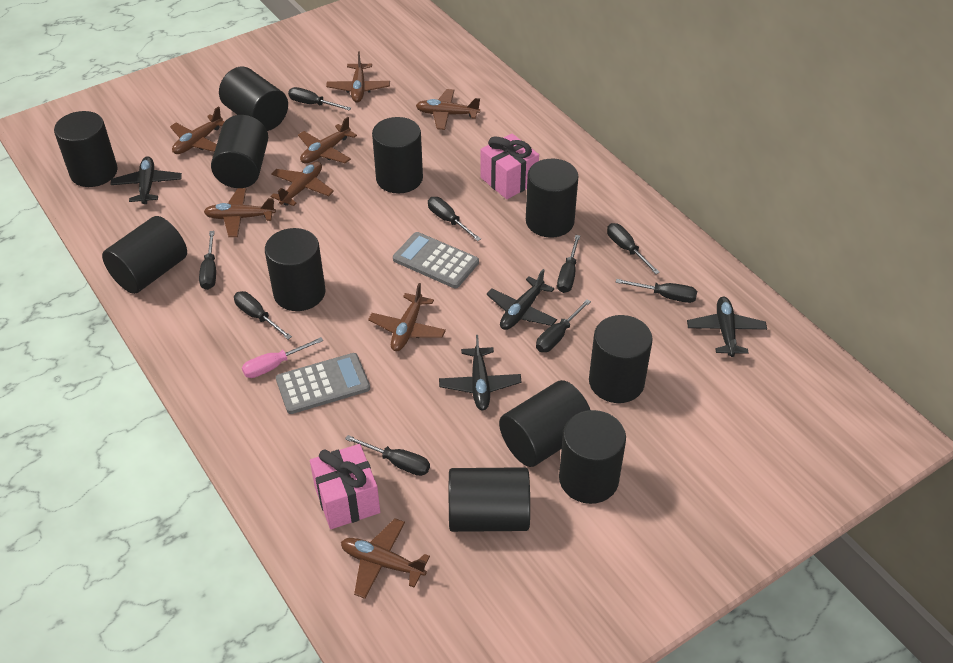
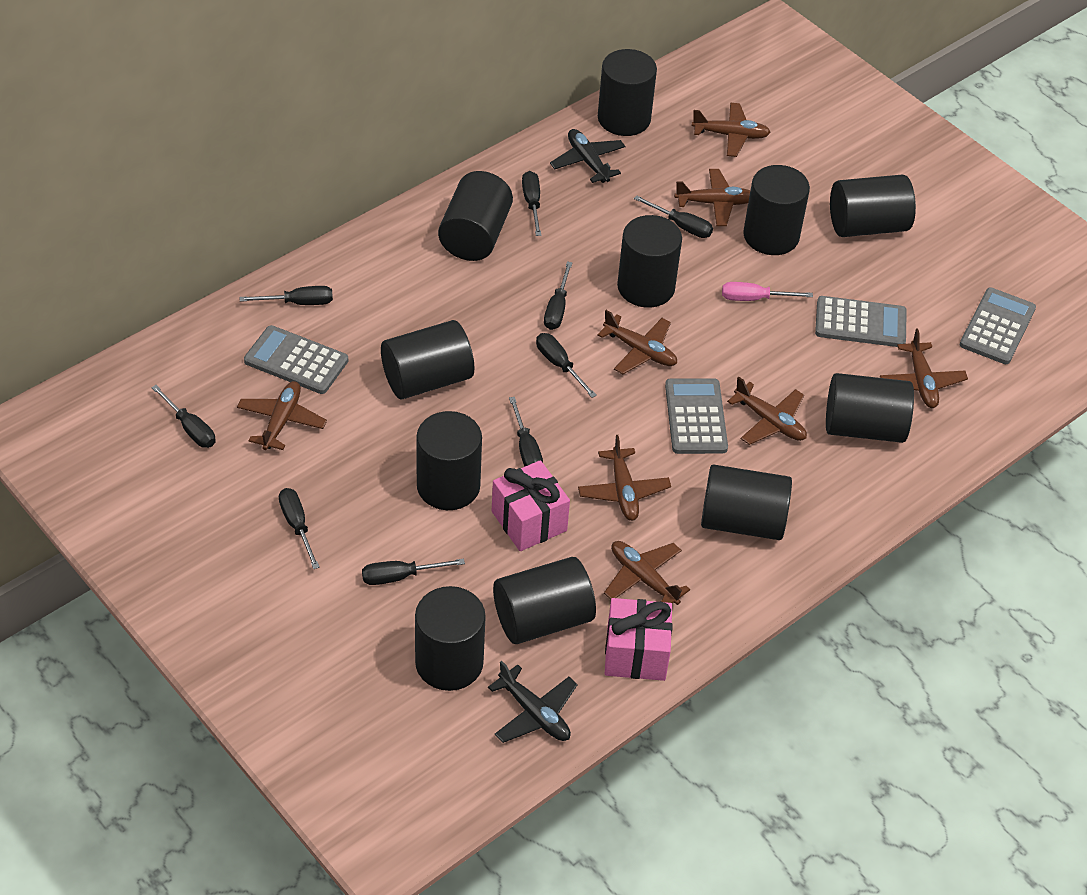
black plane: [110,156,182,204] [439,335,522,410] [486,269,557,330] [687,297,767,357] = 4 -> [488,661,578,743] [550,129,625,183] = 2
grey calculator: [276,353,370,414] [393,232,479,288] = 2 -> [244,325,348,394] [665,378,728,454] [815,296,907,347] [960,288,1036,364] = 4

